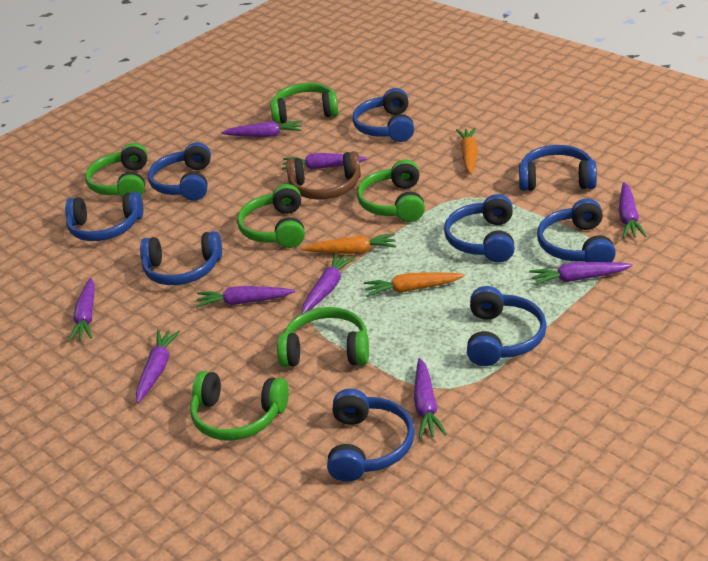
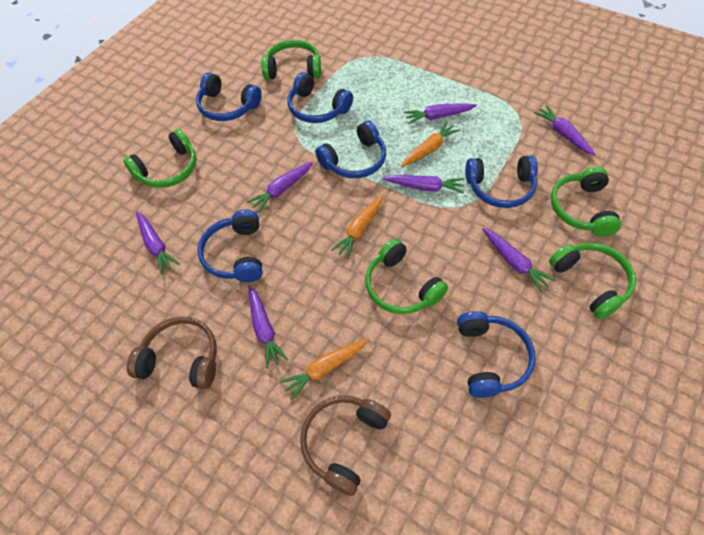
blue headphones: [65,192,143,241] [140,231,222,285] [148,142,211,201] [327,389,415,482] [352,88,414,142] [444,194,515,263] [467,286,547,366] [519,145,597,191] [537,199,616,262] = 9 -> [196,72,262,121] [197,210,263,282] [287,72,353,123] [315,121,386,178] [457,311,536,398] [465,156,538,208] = 6
brown headphones: [286,151,361,200] = 1 -> [127,317,217,389] [300,395,391,496] = 2
green headphones: [85,143,148,197] [190,371,289,440] [237,184,305,248] [270,83,339,124] [277,307,369,367] [357,160,425,222] = 6 -> [123,129,196,188] [261,40,321,79] [365,238,448,314] [549,243,636,319] [551,167,621,237] = 5
purple carrot: [68,278,95,342] [136,330,181,403] [196,286,295,308] [221,121,302,137] [282,153,367,170] [302,253,356,314] [414,358,447,439] [529,262,633,286] [619,182,646,238] = 9 -> [136,211,180,275] [247,162,313,213] [248,285,288,369] [383,175,465,193] [404,104,477,124] [482,228,556,293] [534,105,596,156] = 7

